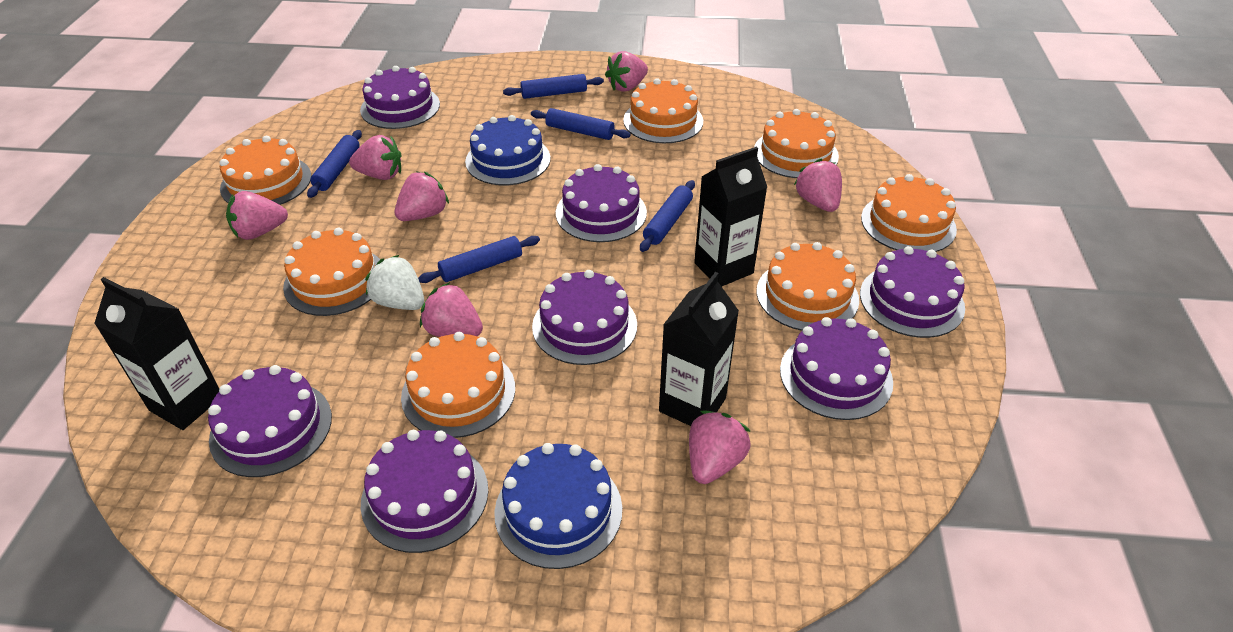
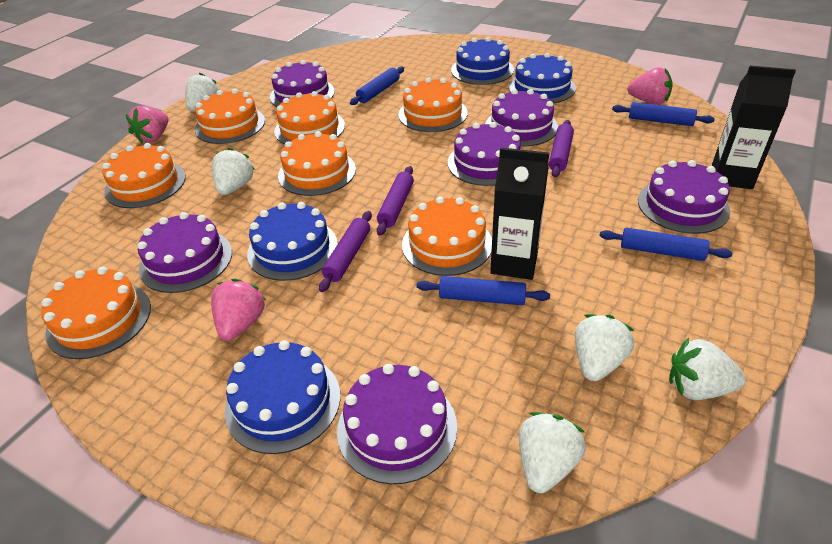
black carton: [94,277,219,430] [659,272,739,426] [694,147,767,287] = 3 -> [490,147,549,280] [712,66,796,189] = 2
blue cake: [465,115,551,185] [494,443,622,569] = 2 -> [225,340,341,454] [247,202,338,281] [451,37,514,85] [509,53,576,103] = 4
blue rolling pin: [307,130,362,198] [418,236,540,283] [503,74,604,99] [531,108,631,140] [640,180,695,252] = 5 -> [350,66,404,105] [416,276,550,305] [600,227,732,261] [612,102,715,126] = 4
pink strawberry: [226,191,288,240] [349,135,401,180] [395,172,449,221] [420,282,483,337] [605,51,648,92] [689,410,751,484] [794,159,842,212] = 7 -> [125,106,169,144] [211,278,266,341] [627,67,673,105] = 3
purple cake: [208,365,332,477] [360,66,440,129] [361,430,488,553] [532,270,637,365] [556,164,647,242] [780,317,893,420] [860,246,965,338] = 7 -> [137,212,232,293] [270,60,335,107] [337,364,457,484] [448,122,521,186] [485,89,558,146] [638,160,730,234] = 6
purple rolling pin: none = 0 -> [319,211,372,292] [377,166,414,236] [549,120,574,178] = 3
white strawberry: [365,255,424,310] = 1 -> [185,73,220,112] [212,147,255,195] [519,412,586,493] [575,314,634,381] [669,337,746,400] = 5

